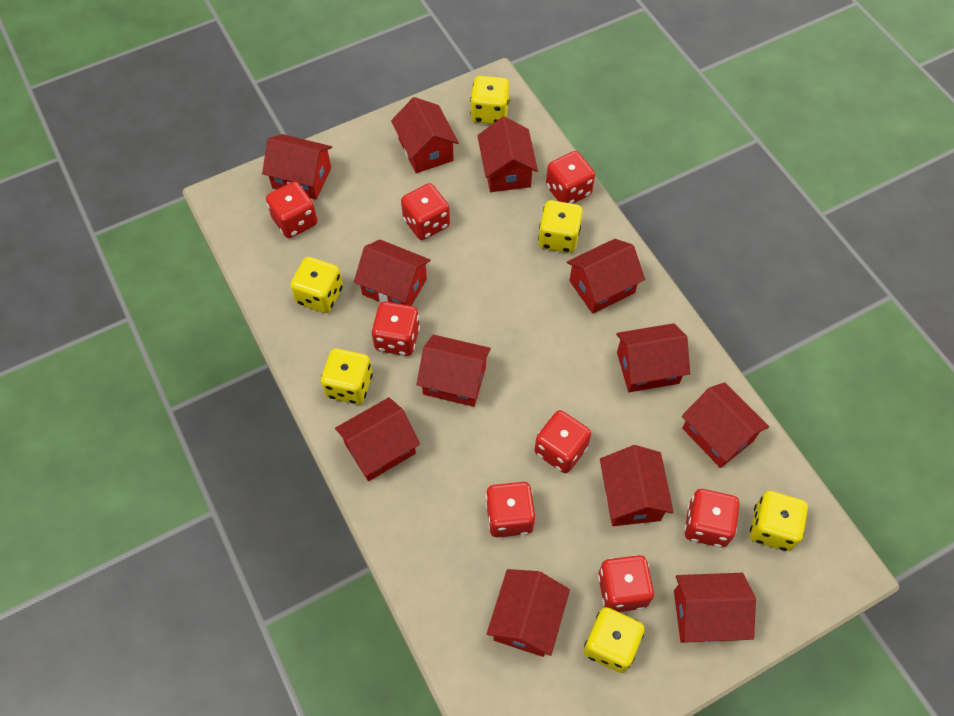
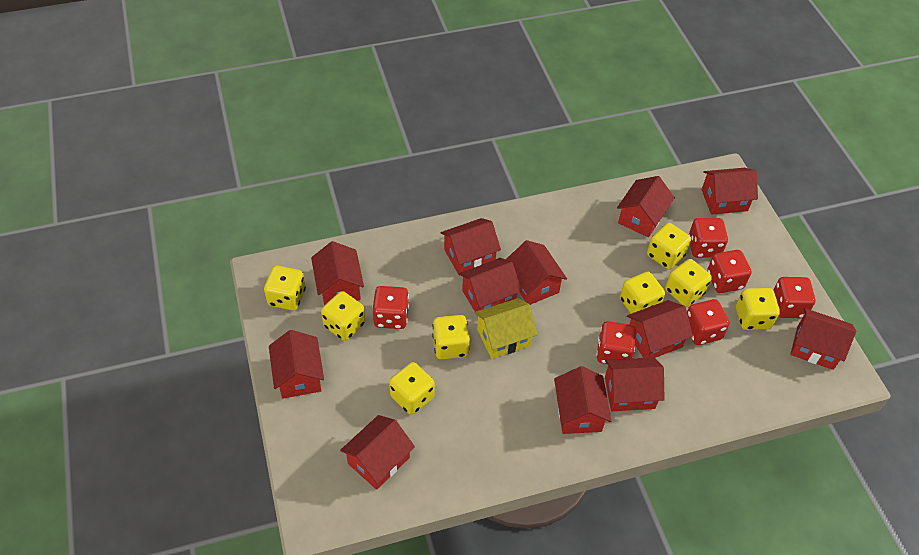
red dice: [266,181,318,238] [371,301,420,356] [401,183,450,240] [486,482,535,538] [535,410,591,473] [546,151,595,204] [598,555,654,612] [684,489,739,547] = 8 -> [372,286,409,329] [596,321,636,364] [687,299,730,345] [689,218,728,258] [707,250,752,293] [773,277,815,318] = 6
yellow dice: [290,257,343,313] [321,348,373,404] [470,76,510,124] [538,200,583,253] [584,607,645,673] [750,491,808,551] = 6 -> [264,265,306,311] [321,291,366,341] [389,362,435,415] [432,315,470,359] [620,272,665,314] [647,223,691,269] [665,259,712,307] [736,288,780,330] = 8
yellow house: none = 0 -> [474,298,538,359] = 1

